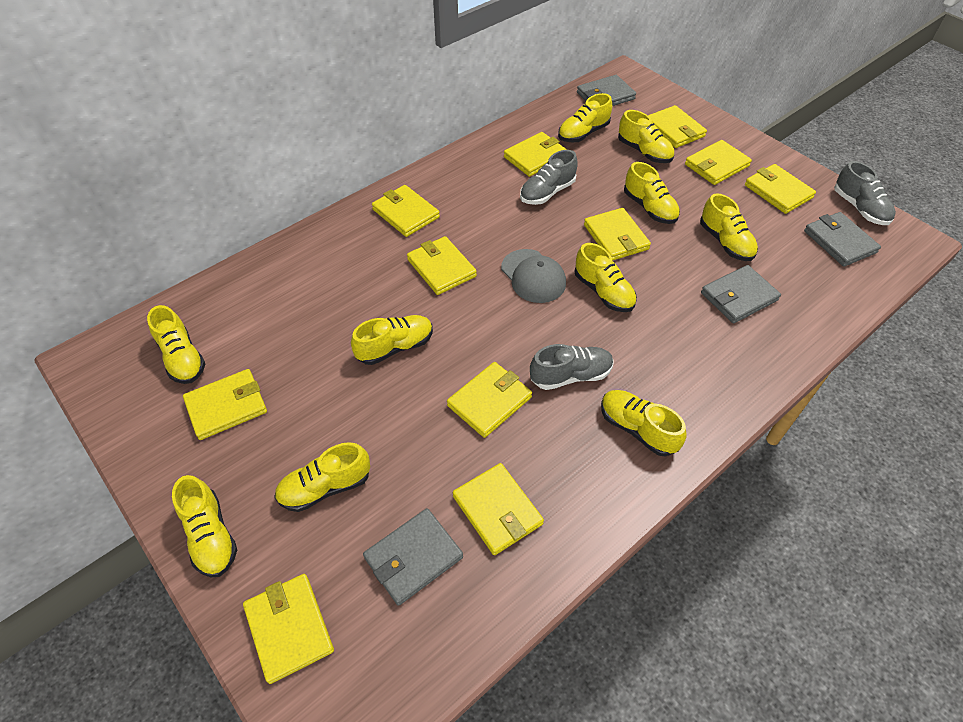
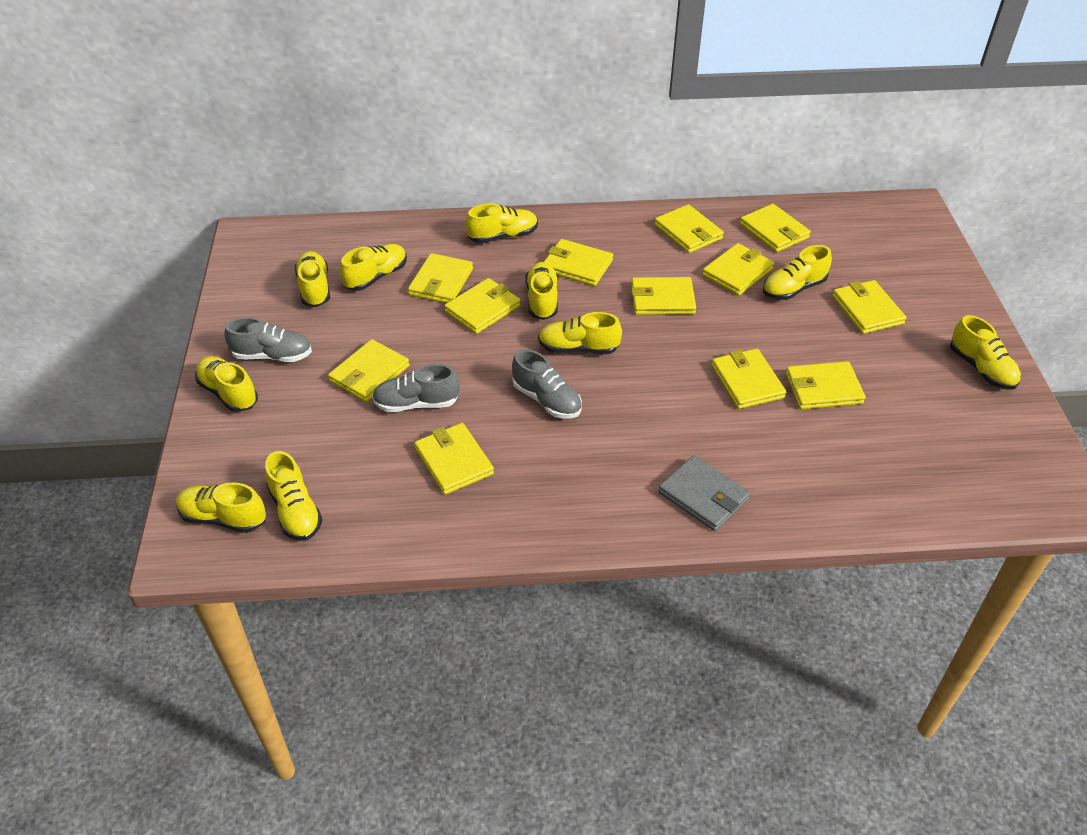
grey cap: [501,249,566,303] = 1 -> none = 0
grey wallet: [363,508,463,606] [577,75,636,106] [701,265,781,323] [804,212,881,267] = 4 -> [658,455,750,531] = 1
yellow wallet: [183,369,267,440] [243,574,334,684] [372,185,440,237] [407,236,477,295] [447,362,532,438] [453,463,544,555] [504,132,567,177] [584,208,651,261] [648,105,707,148] [685,140,752,185] [745,164,816,214] = 11 -> [328,339,409,402] [408,253,473,303] [414,423,494,495] [444,278,521,334] [544,239,613,286] [631,277,696,315] [654,204,724,253] [702,243,774,296] [711,349,786,409] [740,204,811,252] [786,361,866,409] [832,280,906,334] = 12

